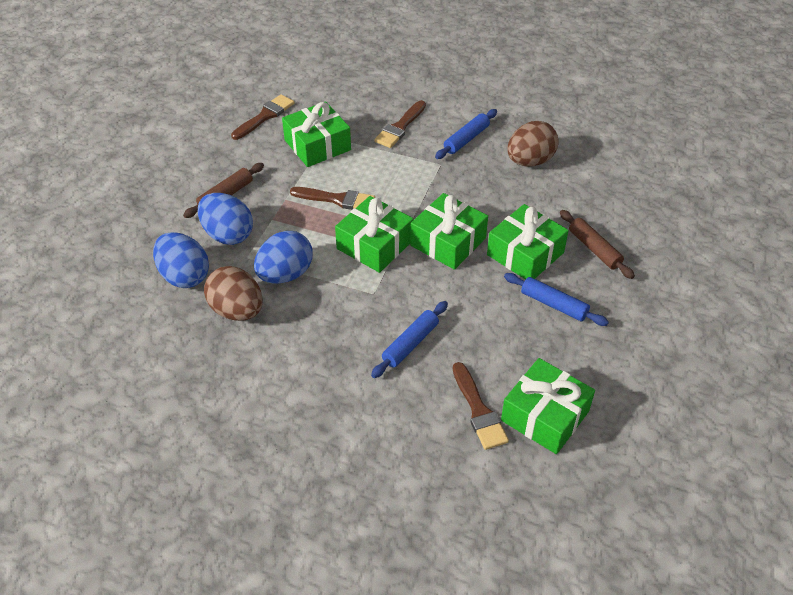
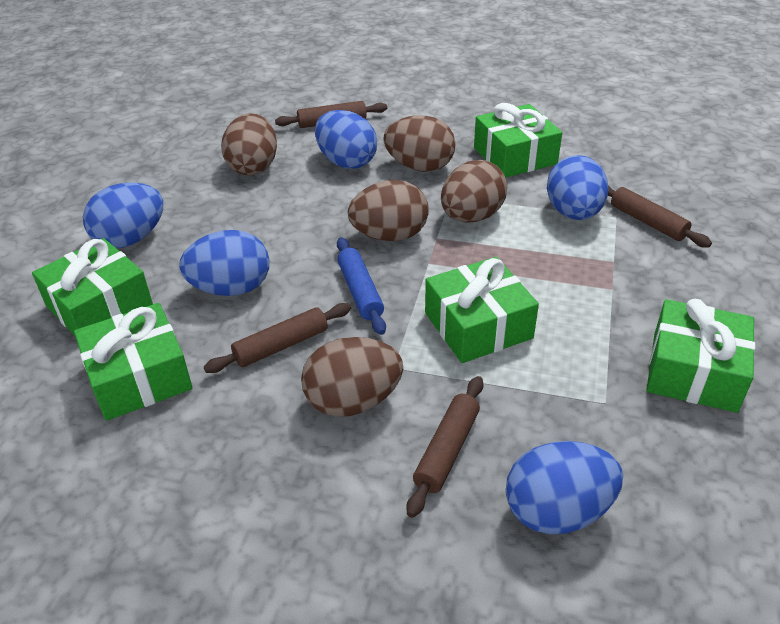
blue egg: [153,232,209,288] [198,193,253,245] [254,231,313,284] = 3 -> [83,182,163,248] [179,230,269,296] [315,110,377,169] [506,441,623,534] [547,155,608,220] = 5
blue rolling pin: [371,301,448,378] [435,109,497,159] [504,273,609,326] = 3 -> [337,237,386,335] = 1
brown brush: [231,94,294,140] [290,187,375,210] [374,100,426,148] [453,362,509,450] = 4 -> none = 0
brown egg: [204,266,263,321] [507,121,559,167] = 2 -> [221,113,277,176] [301,337,403,417] [348,180,429,242] [383,115,456,172] [441,160,507,223] = 5
brown rolling pin: [183,163,264,218] [560,210,635,279] = 2 -> [204,303,351,373] [275,101,387,128] [407,376,483,518] [608,186,712,248] = 4

